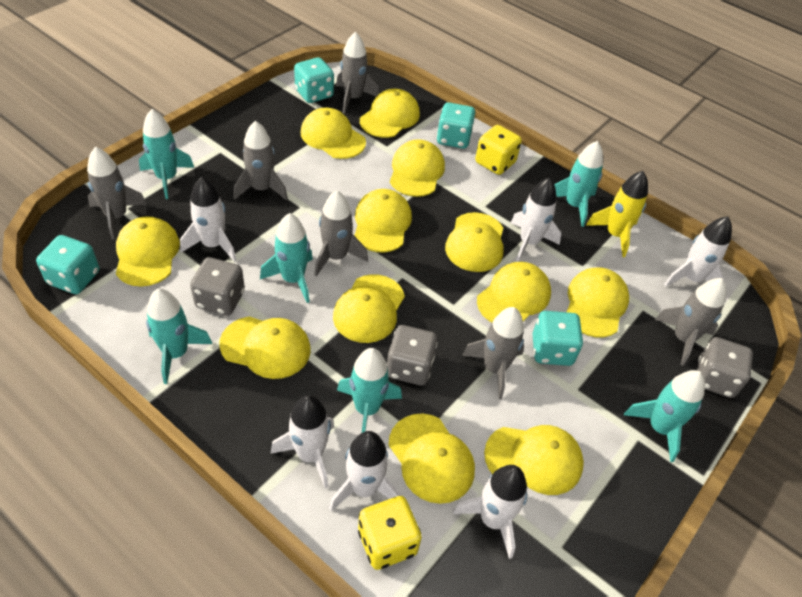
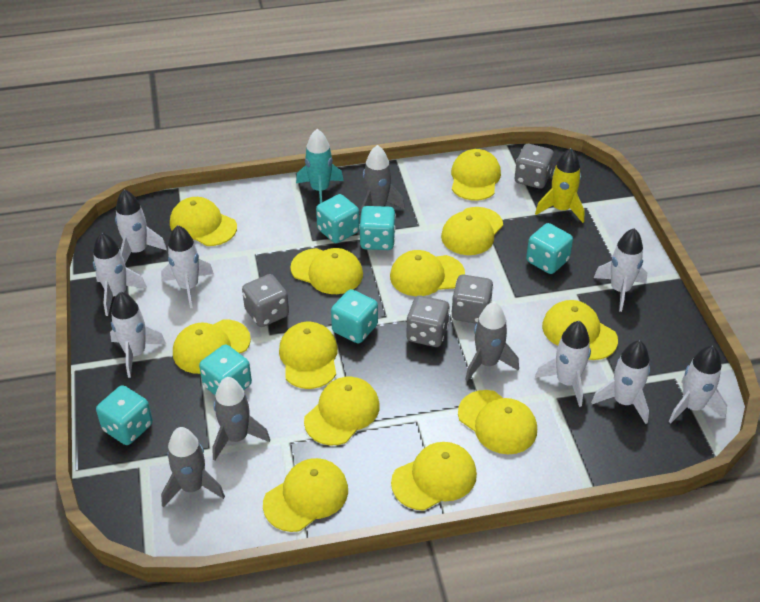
grey dice: [190,257,245,316] [387,325,438,385] [697,337,753,398] = 3 -> [242,274,289,327] [406,295,450,347] [451,274,493,324] [515,144,554,189] = 4
grey rocket: [87,147,147,240] [234,121,288,201] [314,191,368,277] [336,32,379,114] [462,307,524,399] [655,278,726,366] = 6 -> [161,427,225,507] [212,377,270,461] [360,145,405,218] [465,301,519,381] = 4
turquoise dice: [36,235,99,294] [294,57,334,103] [437,102,475,149] [532,311,583,366] = 4 -> [96,385,153,445] [199,344,252,395] [316,194,360,243] [331,289,378,343] [359,206,396,250] [526,223,573,274] = 6
turquoise rocket: [139,109,194,199] [146,288,212,384] [260,213,313,303] [337,348,402,433] [554,141,603,227] [624,370,705,462] = 6 -> [296,129,344,203] = 1
white rocket: [180,177,237,262] [270,395,334,488] [329,431,401,511] [452,465,527,559] [511,178,561,262] [664,216,732,287] = 6 -> [93,233,147,316] [110,292,166,378] [115,189,167,264] [161,225,214,308] [535,321,591,407] [591,340,650,424] [594,228,647,312] [669,346,727,423] = 8
yellow dice: [358,496,422,570] [475,125,522,175] = 2 -> none = 0

